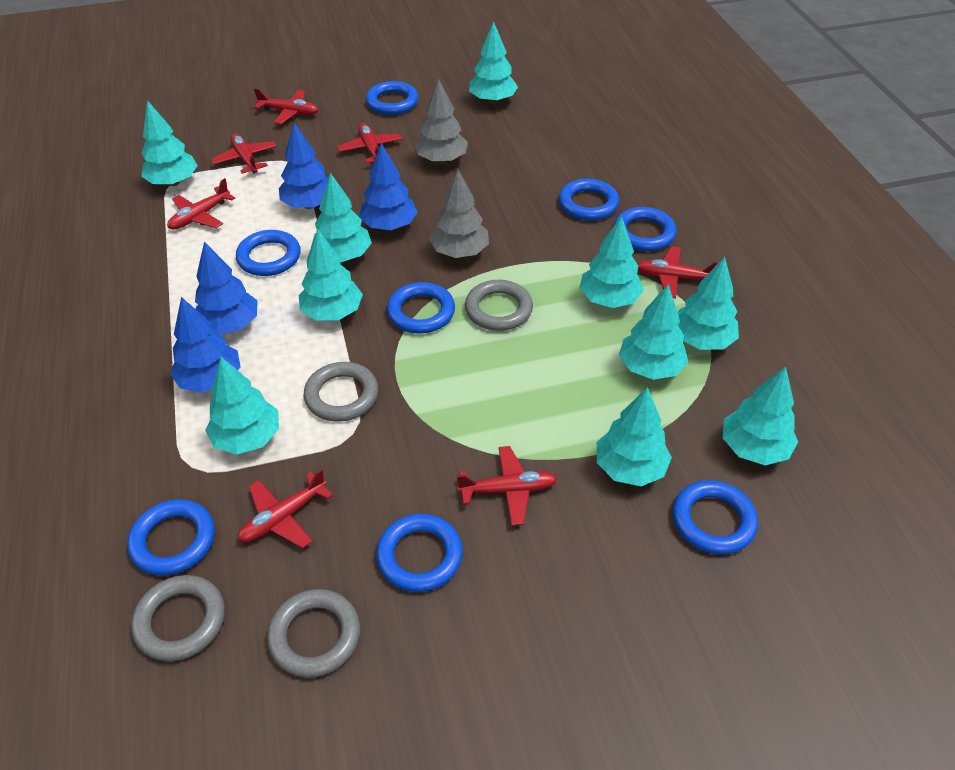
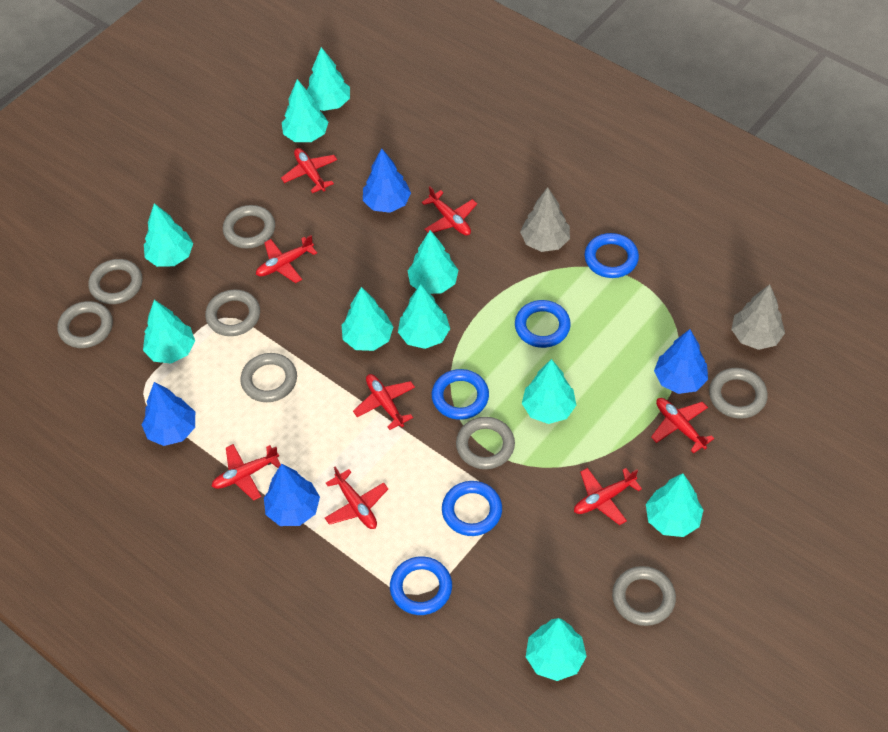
blue ring: [127,499,215,576] [236,230,301,276] [366,81,419,115] [376,514,463,592] [387,282,455,334] [559,178,619,221] [613,207,677,251] [672,480,758,555] = 8 -> [390,556,452,615] [432,369,489,420] [442,481,502,536] [515,300,571,348] [584,233,639,278] = 5
grey ring: [131,575,225,661] [267,589,360,678] [304,362,378,422] [465,280,533,331] = 4 -> [58,301,113,348] [88,259,143,304] [205,289,260,336] [223,205,275,248] [240,353,297,402] [456,417,515,469] [612,566,676,626] [709,368,768,419] = 8
red plane: [167,178,235,230] [211,134,277,174] [238,469,333,549] [254,88,318,125] [337,123,402,163] [457,446,557,526] [637,246,719,299] = 7 -> [212,444,281,500] [256,235,317,283] [281,148,337,193] [325,467,388,529] [353,374,415,430] [422,186,477,236] [574,468,642,525] [651,398,714,453] = 8

